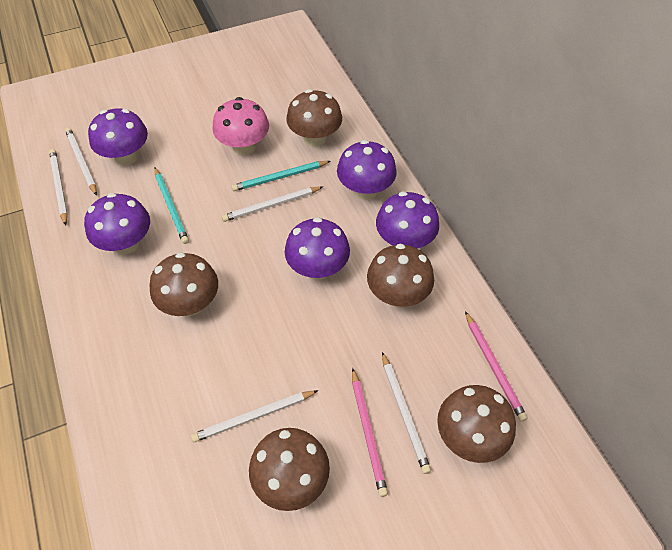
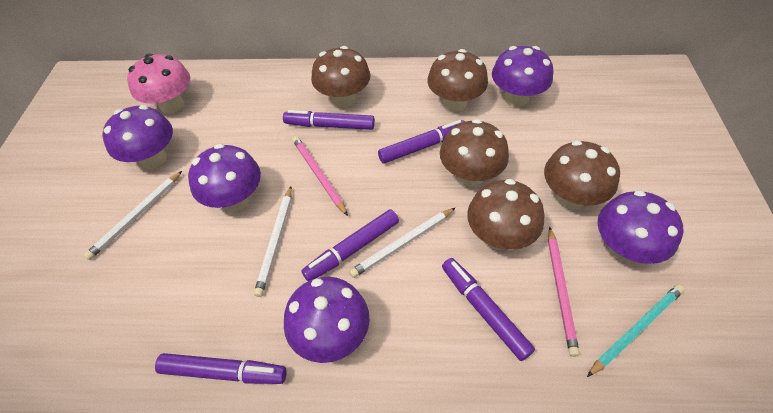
purple marker: none = 0 -> [155,353,287,384] [283,110,375,130] [301,209,399,281] [378,120,465,164] [442,258,535,361] = 5
turquoise pencil: [154,168,189,244] [231,161,330,191] = 2 -> [587,285,684,377] = 1
white pencil: [49,149,68,226] [65,128,97,196] [191,390,318,442] [222,186,323,222] [382,352,431,474] = 5 -> [84,171,182,260] [254,187,292,297] [349,208,455,278] = 3

